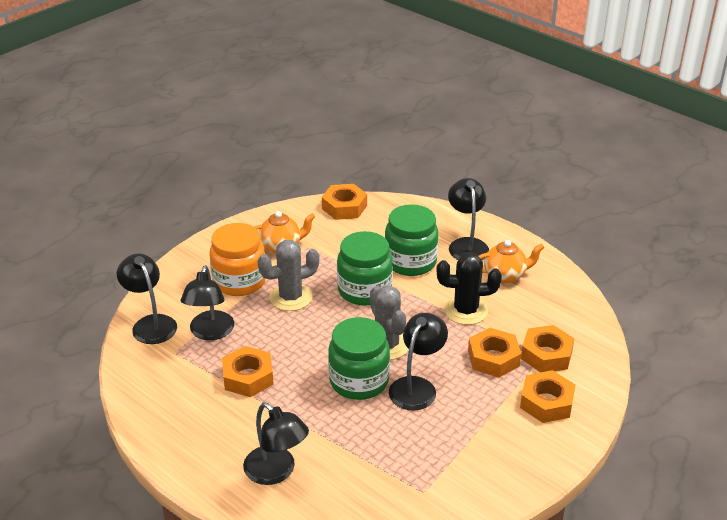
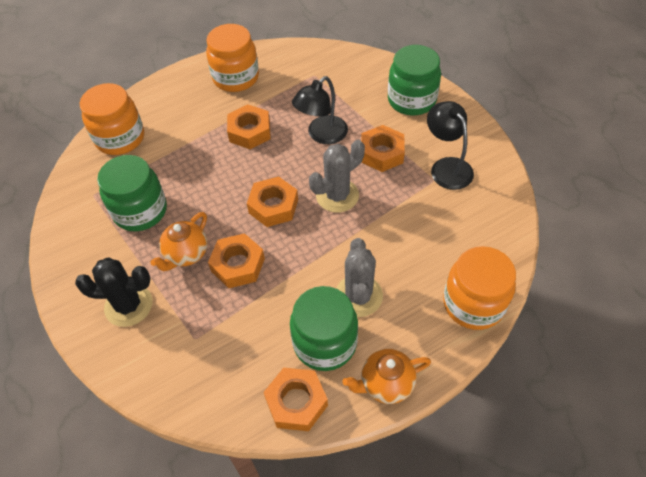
black lamp: [117,254,177,344] [181,265,234,340] [243,402,309,485] [389,313,448,411] [448,178,489,260] = 5 -> [292,76,348,144] [427,101,474,190] = 2
orange jar: [209,223,266,296] = 1 -> [80,83,144,155] [206,24,259,92] [443,246,516,330] = 3

